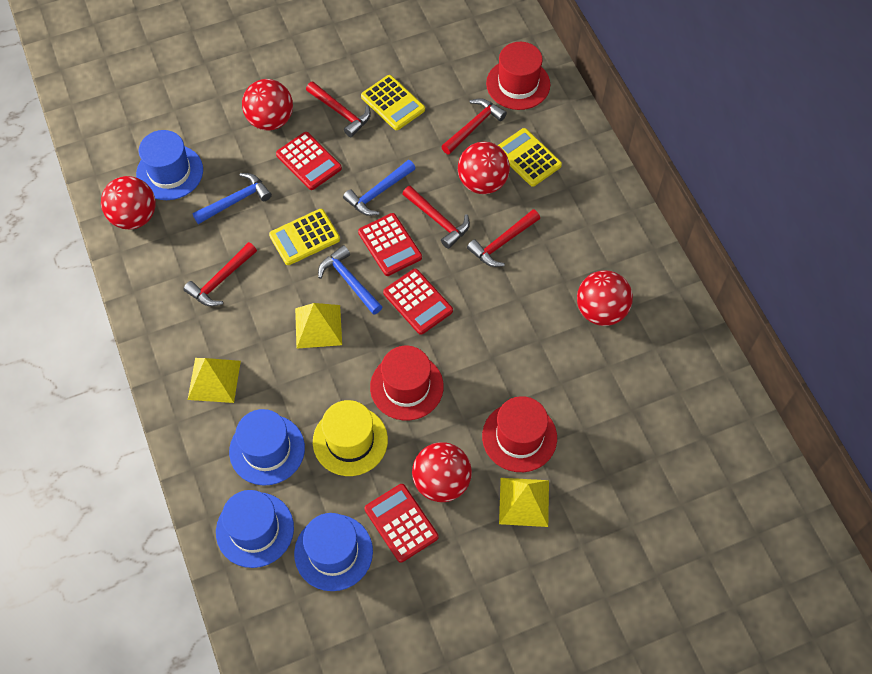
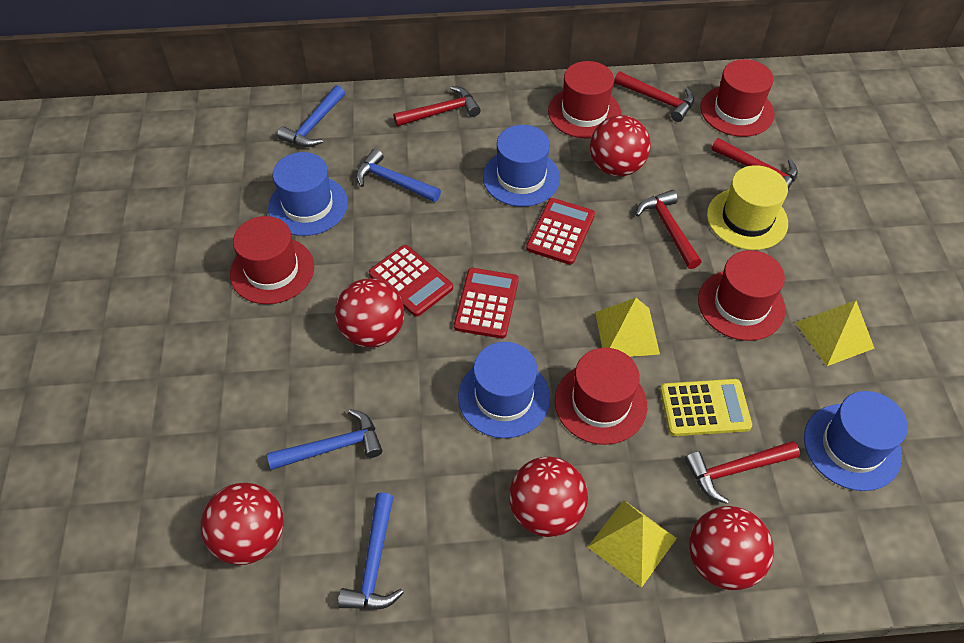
blue hammer: [192,173,272,224] [318,245,383,315] [343,160,416,216] = 3 -> [267,409,383,470] [277,85,345,147] [338,492,404,610] [356,149,441,202] = 4
red calculator: [276,132,342,190] [358,213,422,276] [364,484,438,563] [383,269,453,335] = 4 -> [369,245,453,317] [454,268,519,339] [526,198,595,265] = 3
red hat: [370,346,444,420] [482,396,557,472] [486,42,550,110] = 3 -> [230,216,314,304] [548,61,621,139] [555,348,647,445] [698,250,785,341] [701,59,774,137] = 5
yellow calculator: [269,209,340,265] [361,75,425,130] [498,128,562,187] = 3 -> [660,379,752,436] = 1

